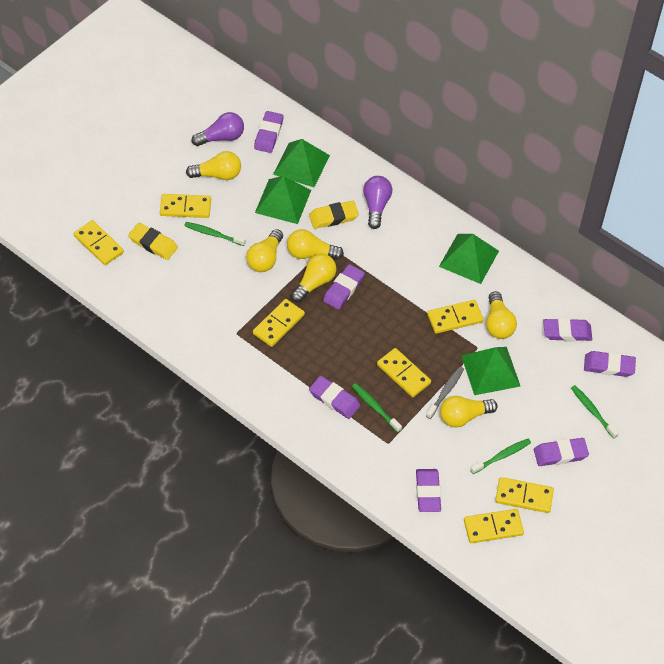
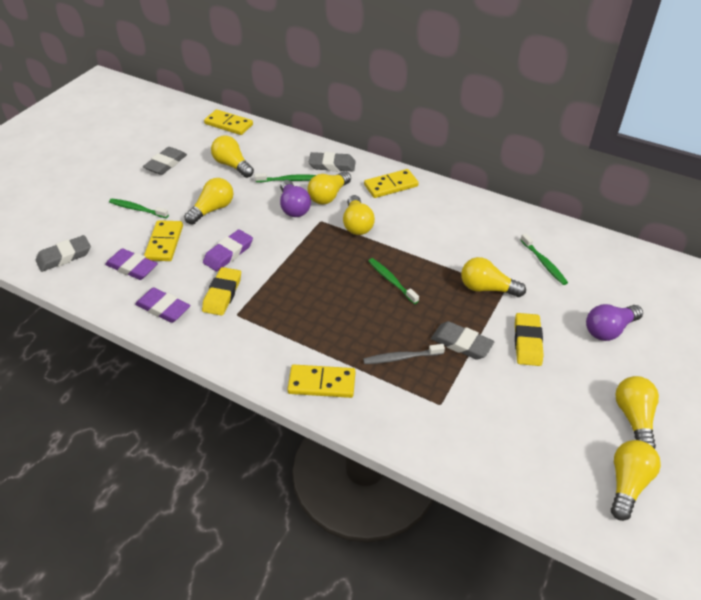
green pyramid: [255,176,311,224] [273,139,330,187] [439,234,499,284] [461,347,520,395] = 4 -> none = 0
grey eraser: none = 0 -> [36,235,91,272] [143,147,187,175] [309,152,356,172] [431,321,495,360] = 4
purple eraser: [254,111,284,153] [309,376,360,419] [323,264,365,310] [416,469,441,512] [534,438,589,466] [543,318,592,341] [584,351,636,377] = 7 -> [105,248,158,280] [135,287,190,323] [203,229,253,272] = 3
yellow domino: [74,220,124,265] [160,194,211,218] [253,299,305,347] [377,348,431,397] [427,300,484,334] [464,509,524,543] [495,477,554,513] = 7 -> [144,220,183,261] [204,109,253,135] [287,365,356,398] [364,169,419,198] = 4
yellow light bulb: [186,151,241,180] [246,229,283,272] [287,229,344,259] [291,254,336,302] [440,396,497,427] [486,291,517,339] = 6 -> [184,178,233,224] [211,136,254,178] [308,171,351,204] [343,195,375,235] [461,257,526,297] [611,440,661,521] [615,376,659,449] = 7

